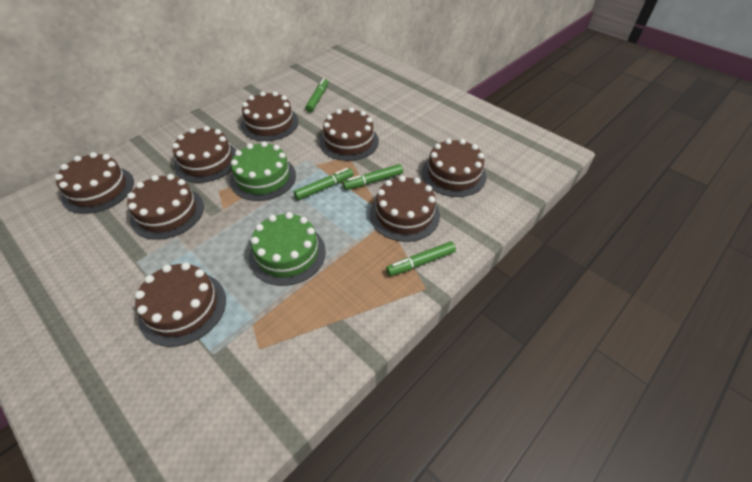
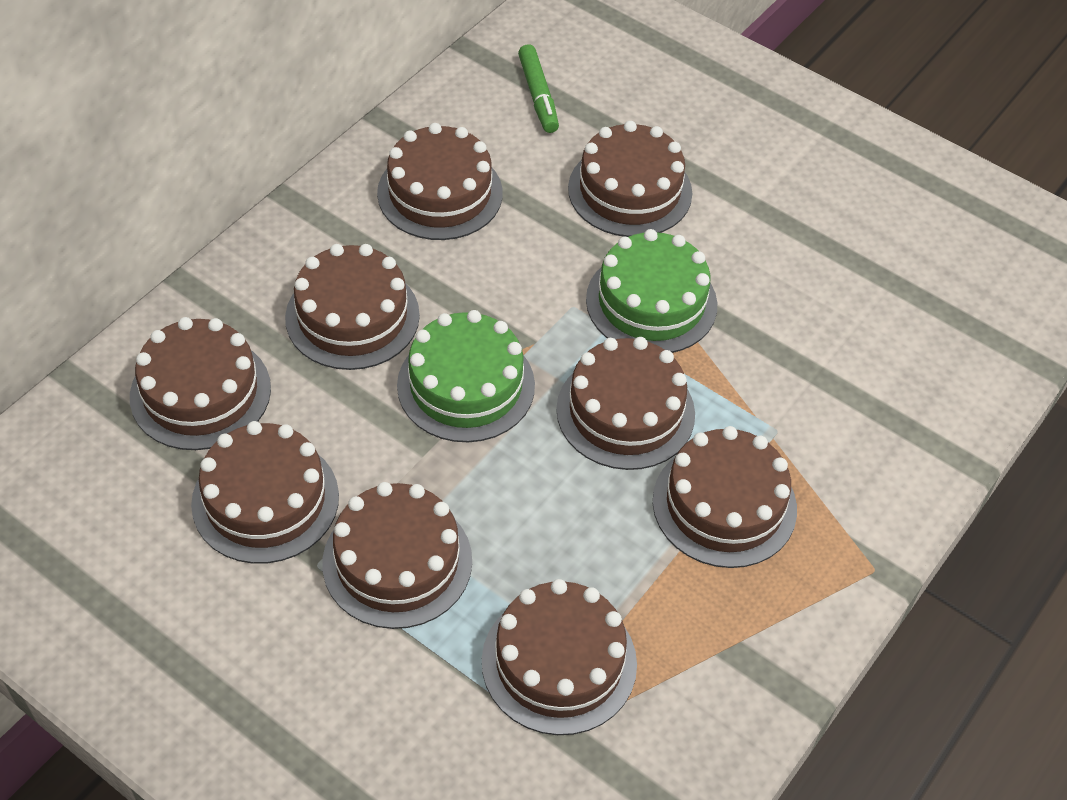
brown cake: [55,152,134,214] [127,174,204,240] [135,262,226,347] [172,126,236,183] [241,91,299,141] [319,108,379,161] [370,176,440,242] [422,139,486,197] = 8 -> [130,317,271,450] [191,421,339,564] [285,244,420,370] [322,482,472,629] [377,123,503,240] [482,579,637,735] [556,337,695,470] [568,121,692,237] [653,426,797,568] = 9
green marker: [294,168,354,200] [305,78,328,112] [343,164,403,190] [386,241,456,276] = 4 -> [518,44,559,133] = 1

